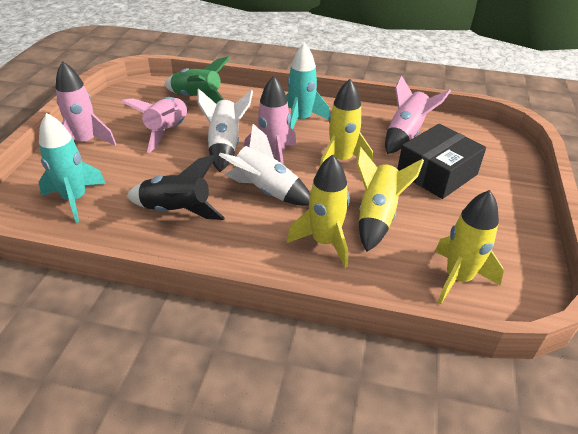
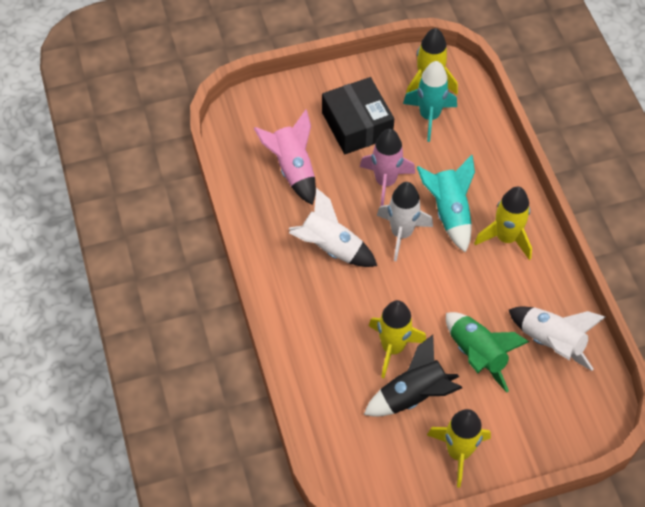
pink rocket: [56,61,117,146] [121,97,188,153] [244,76,296,165] [385,75,451,154] = 4 -> [254,110,316,205] [360,129,415,206] = 2
white rocket: [197,88,253,172] [219,124,310,206] = 2 -> [289,188,377,267] [377,182,433,262] [509,307,605,371] = 3

